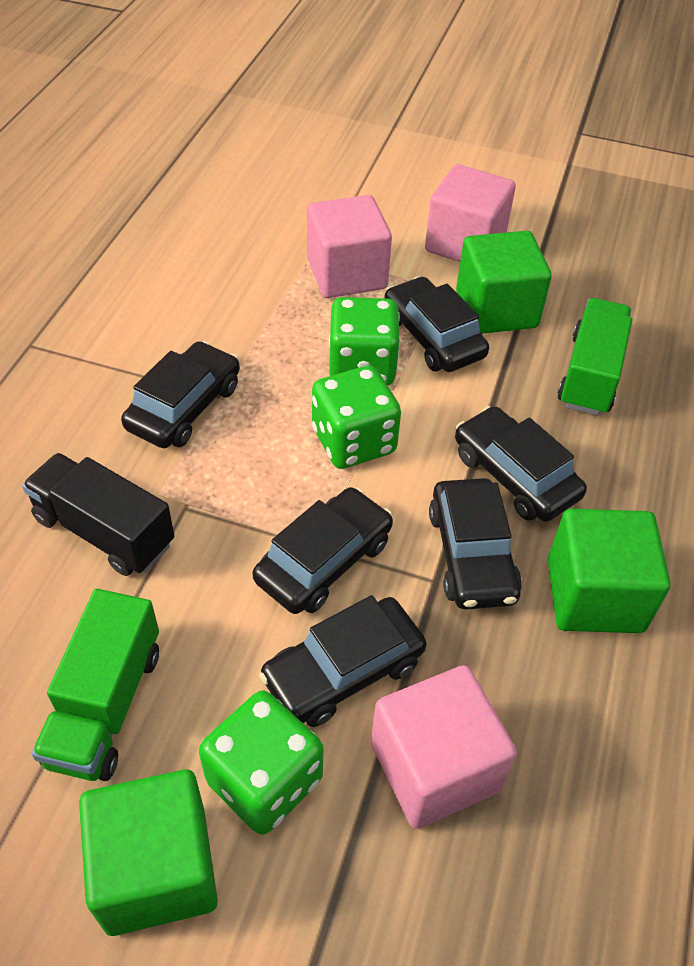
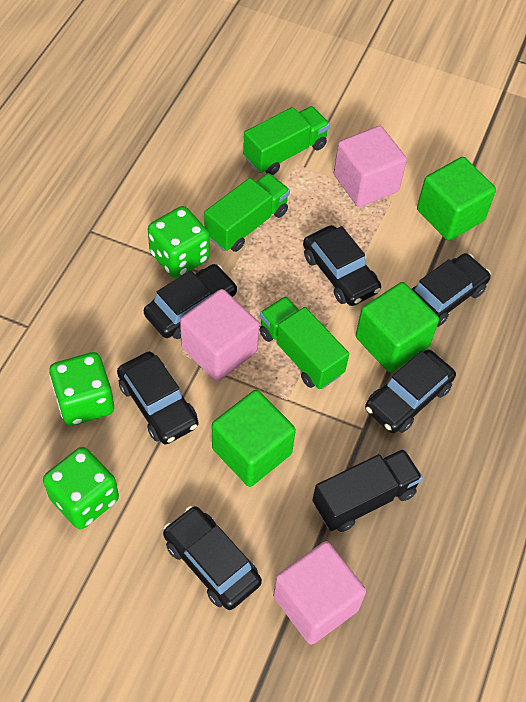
green truck: [32,589,159,781] [557,298,632,416] = 2 -> [204,173,290,252] [243,106,330,175] [259,296,349,389] = 3

